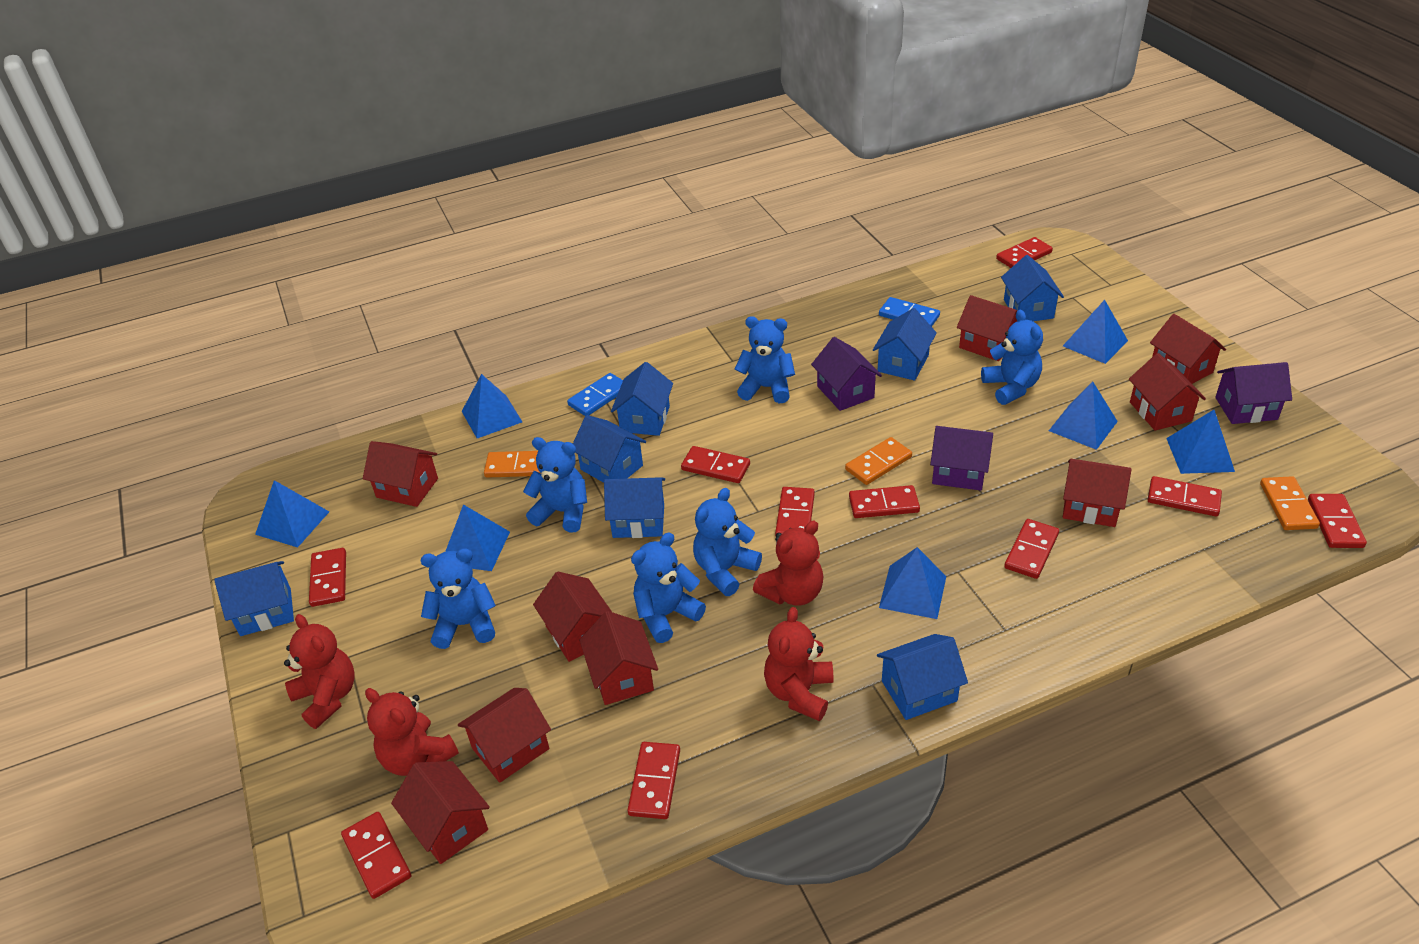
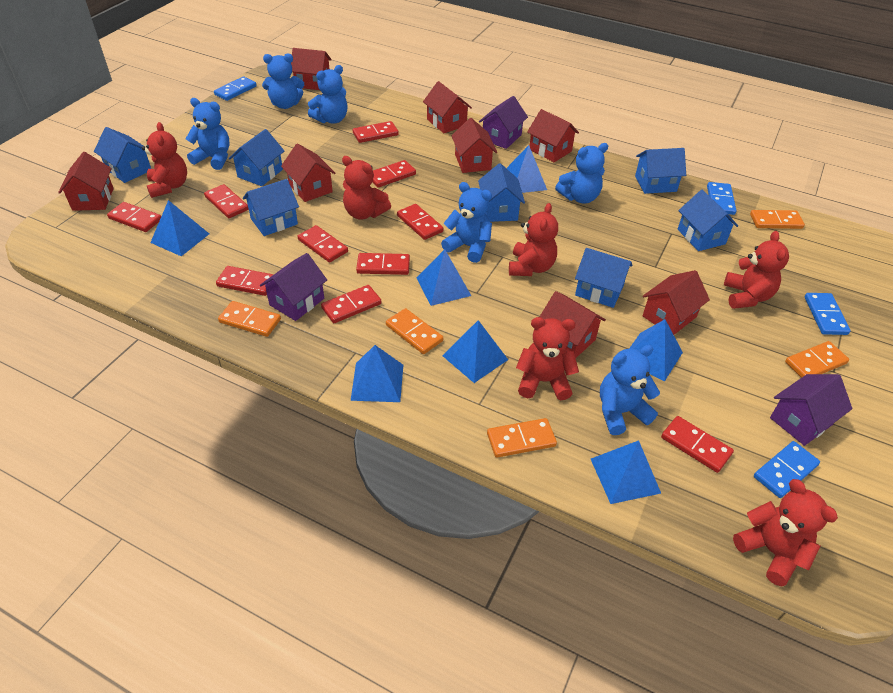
blue domino: [567,373,623,416] [879,297,940,327] = 2 -> [214,76,257,101] [707,182,736,215] [754,441,820,498] [805,293,851,335] = 4
orange domino: [484,451,540,478] [845,437,912,485] [1260,476,1320,530] = 3 -> [218,301,281,337] [386,308,443,354] [487,418,557,458] [750,210,805,229] [785,341,849,378] = 5
red house: [363,441,438,507] [391,761,490,864] [458,688,551,783] [533,572,612,662] [579,611,658,705] [957,295,1018,361] [1063,459,1132,527] [1129,353,1206,430] [1150,314,1226,384] = 9 -> [58,152,114,211] [281,143,335,202] [291,48,332,90] [423,81,472,133] [452,118,497,173] [527,109,579,162] [540,291,606,358] [643,270,710,335] = 8
red teddy bear: [284,614,355,729] [365,688,459,776] [753,521,823,606] [764,607,834,721] = 4 -> [142,122,187,198] [342,156,391,220] [509,203,558,276] [516,317,579,400] [724,231,789,309] [733,479,838,586] = 6

